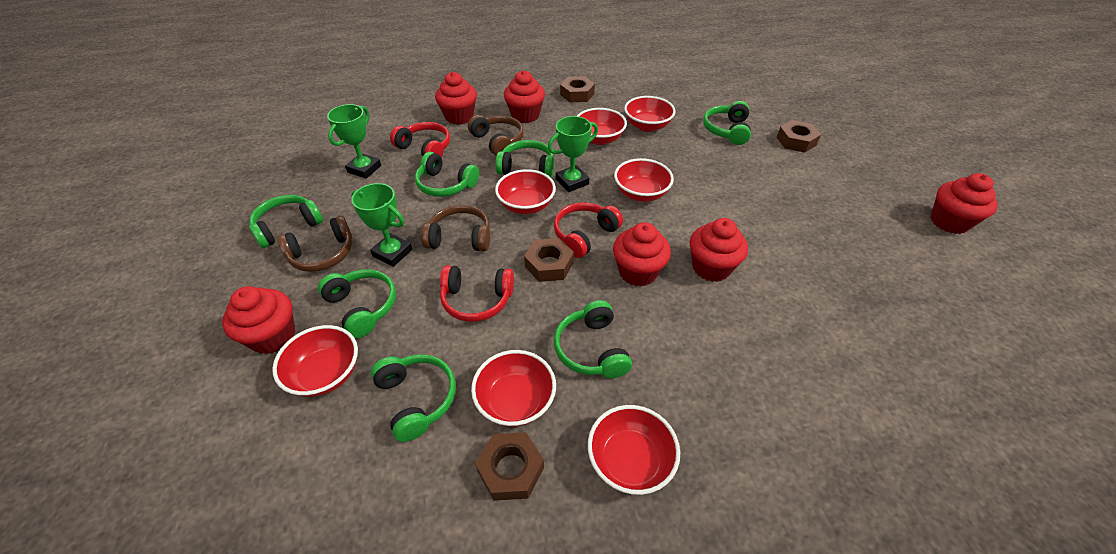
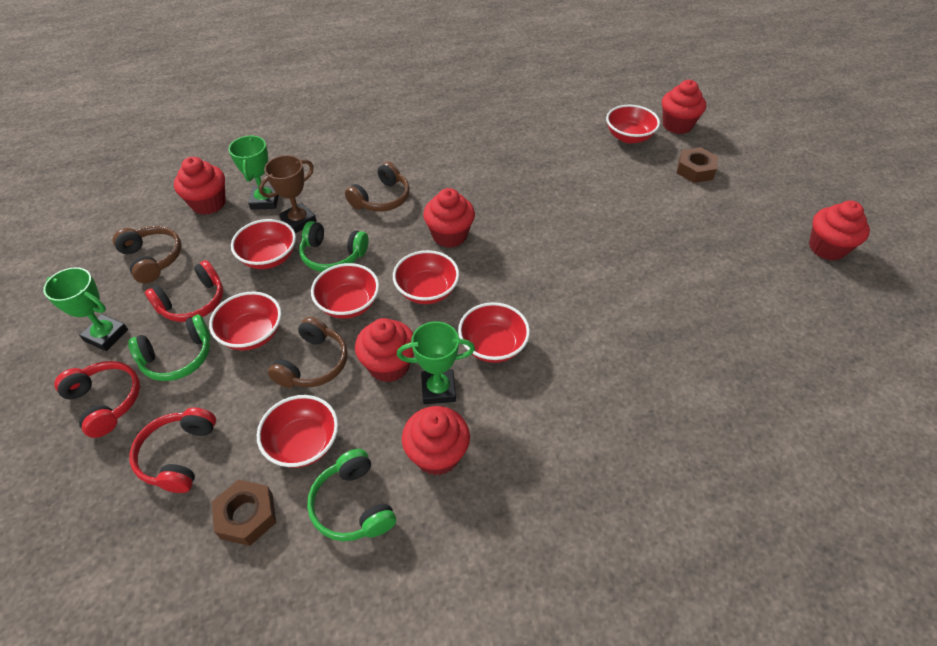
brown nut: [475,432,544,501] [524,238,574,282] [560,76,595,102] [777,120,821,153] = 4 -> [212,479,276,546] [677,147,718,183] = 2
brown trophy: none = 0 -> [259,155,317,233] = 1
green headphones: [249,195,323,248] [318,269,396,338] [371,354,456,442] [415,152,479,197] [495,140,554,178] [554,300,632,378] [703,101,751,145] = 7 -> [128,315,211,381] [299,221,369,272] [307,449,396,541] = 3

